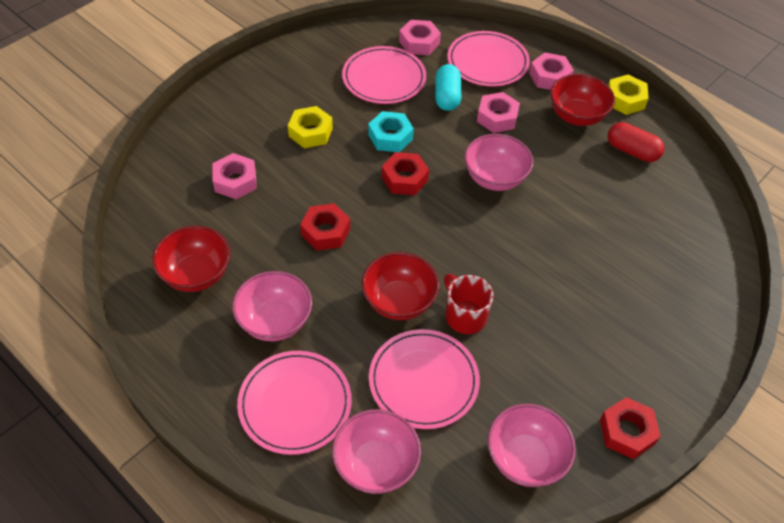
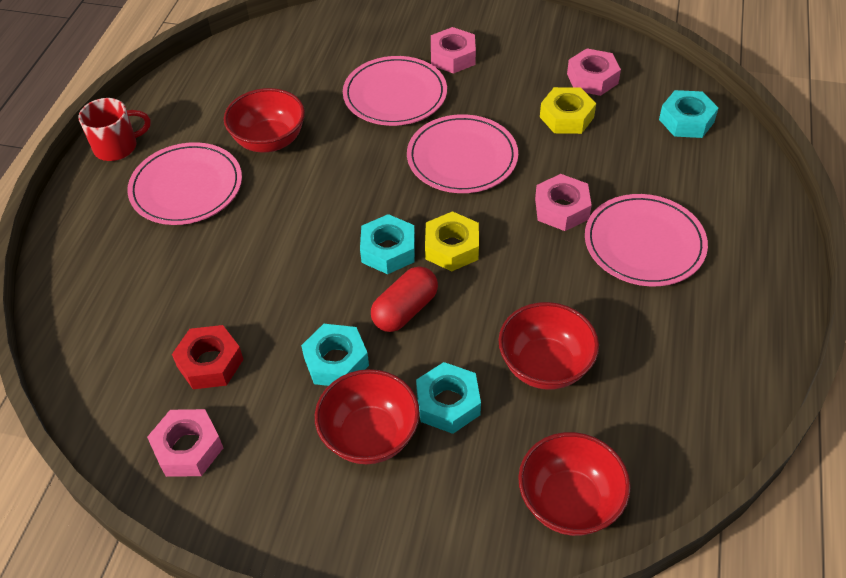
pink bowl: [232,271,312,341] [332,409,421,494] [464,134,533,191] [488,404,576,487] = 4 -> none = 0
red bowl: [152,226,230,292] [362,252,439,320] [550,74,615,126] = 3 -> [224,88,305,153] [315,369,420,464] [498,302,599,390] [518,432,631,536] = 4
red nut: [300,203,350,251] [382,152,429,195] [600,397,661,459] = 3 -> [172,325,244,389] = 1
turquoise capsule: [435,64,461,111] = 1 -> none = 0
turquoise nut: [368,111,414,152] = 1 -> [301,324,369,386] [360,214,415,274] [416,362,481,434] [659,90,718,138] = 4

